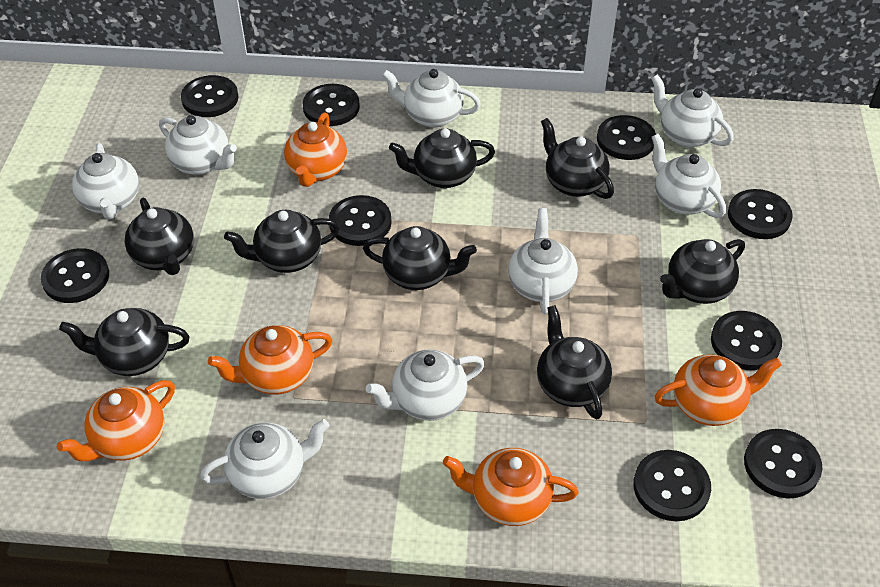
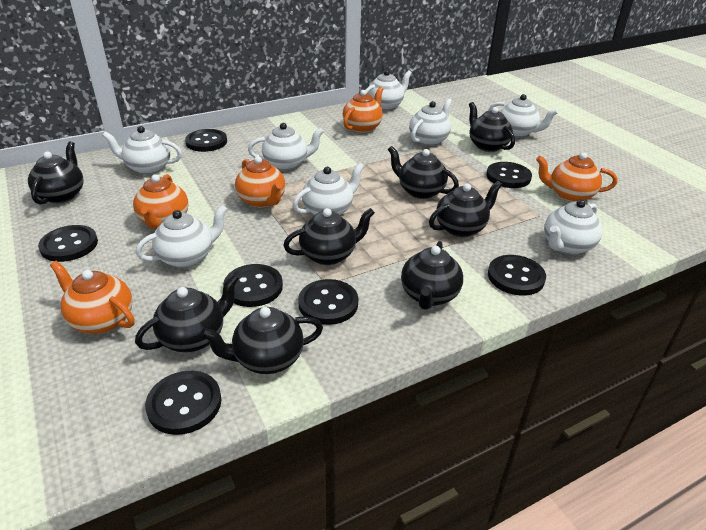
black button: [41,248,109,303] [181,75,238,117] [303,84,360,126] [329,195,392,246] [597,115,656,160] [633,450,711,521] [711,311,782,370] [728,189,793,239] [744,429,822,498] = 9 -> [38,225,98,262] [145,371,222,435] [185,129,227,152] [223,264,283,307] [298,279,358,325] [486,162,532,188] [488,255,546,296] = 7

